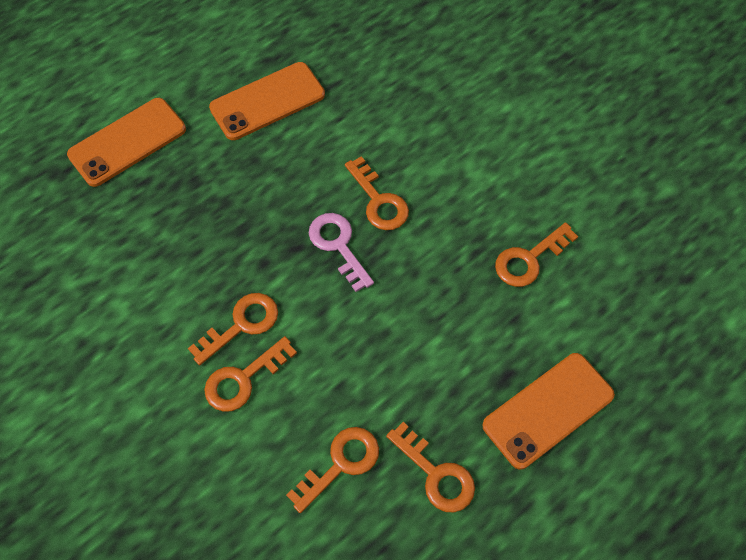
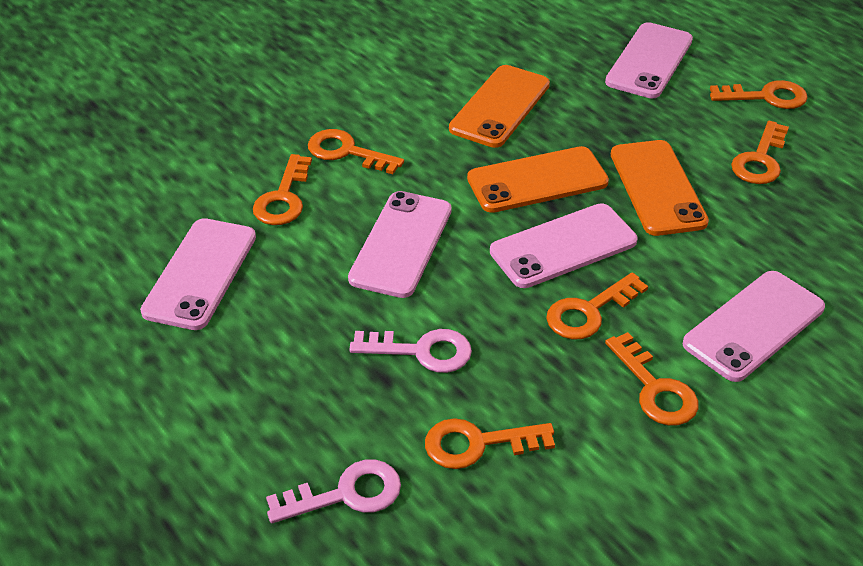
orange key: [188,293,278,365] [204,336,297,412] [286,427,379,513] [345,156,409,230] [386,422,475,512] [495,222,578,287] = 6 -> [253,154,312,225] [308,129,404,174] [425,418,555,469] [546,272,648,339] [605,332,699,426] [710,80,808,109] [731,121,789,184] = 7
pink key: [309,213,374,292] = 1 -> [266,459,401,523] [349,329,472,373] = 2
pink phone: none = 0 -> [140,218,256,330] [348,191,452,298] [490,203,638,288] [605,22,693,98] [683,271,825,382] = 5

